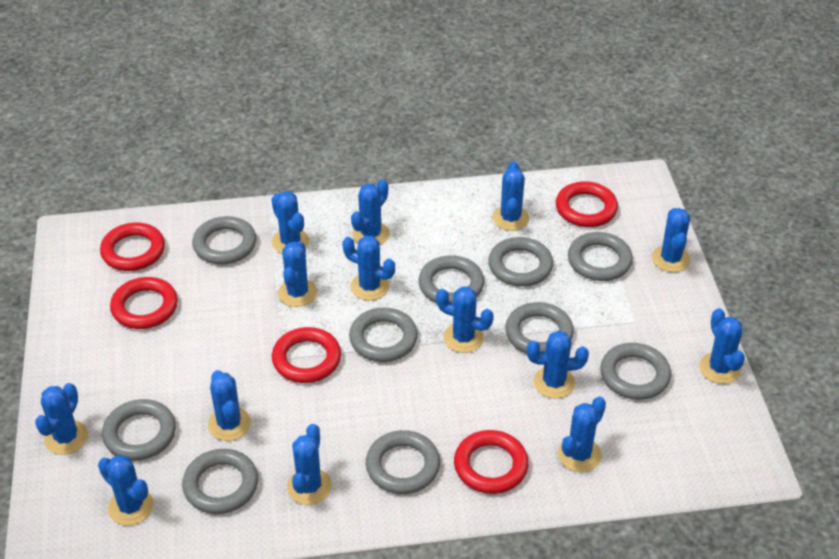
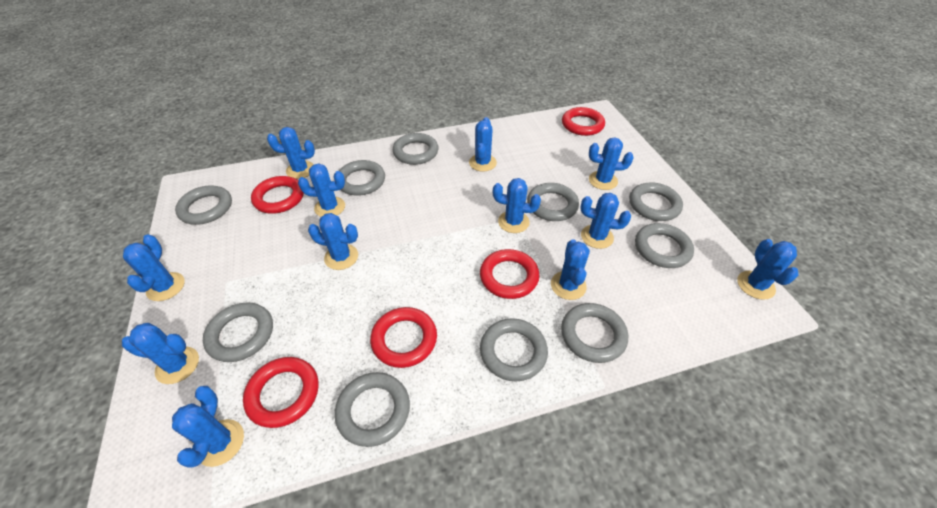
blue cactus: [35,383,88,455] [98,455,154,526] [208,370,251,441] [271,191,310,254] [278,241,317,307] [287,424,332,505] [342,236,395,301] [351,180,390,245] [436,287,494,353] [492,161,529,231] [527,331,589,399] [558,396,606,472] [652,208,690,272] [699,308,745,384] = 14 -> [122,323,199,384] [123,234,185,301] [172,386,244,467] [267,127,315,179] [298,164,345,217] [308,213,358,270] [469,117,497,172] [493,178,541,233] [551,239,590,300] [580,193,631,249] [589,137,634,190] [737,239,798,300] = 12

